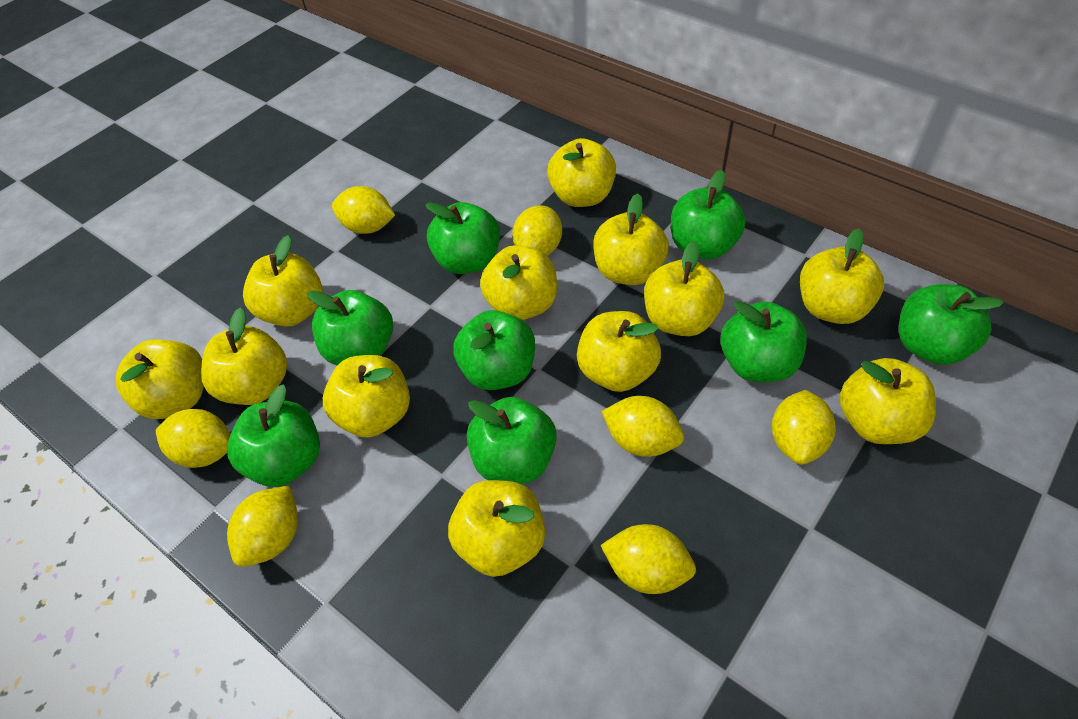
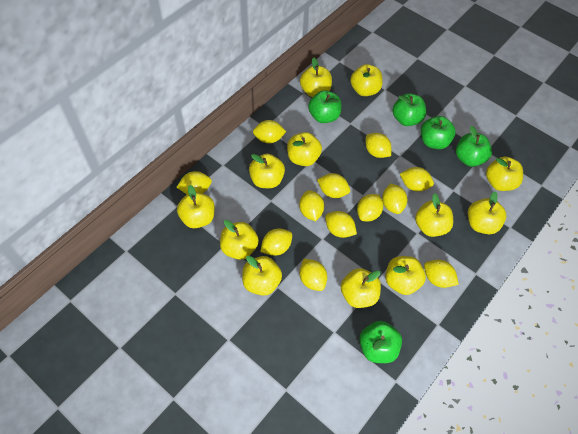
green apple: [227,384,320,487] [307,290,393,365] [425,202,500,274] [453,310,535,390] [467,397,557,484] [671,169,746,260] [721,301,807,382] [899,284,1004,365] = 8 -> [308,90,341,123] [359,321,402,363] [393,93,426,126] [421,116,456,149] [456,126,492,167] = 5
yellow lemon: [155,409,230,468] [227,486,298,567] [332,186,395,234] [512,205,562,256] [601,524,696,594] [602,396,684,457] [772,390,836,465] = 7 -> [177,171,212,194] [253,120,286,143] [260,229,292,256] [299,190,324,221] [299,259,327,291] [317,173,350,198] [325,211,357,238] [357,194,383,221] [365,133,391,158] [382,183,407,214] [400,167,434,192] [424,260,459,288] = 12

